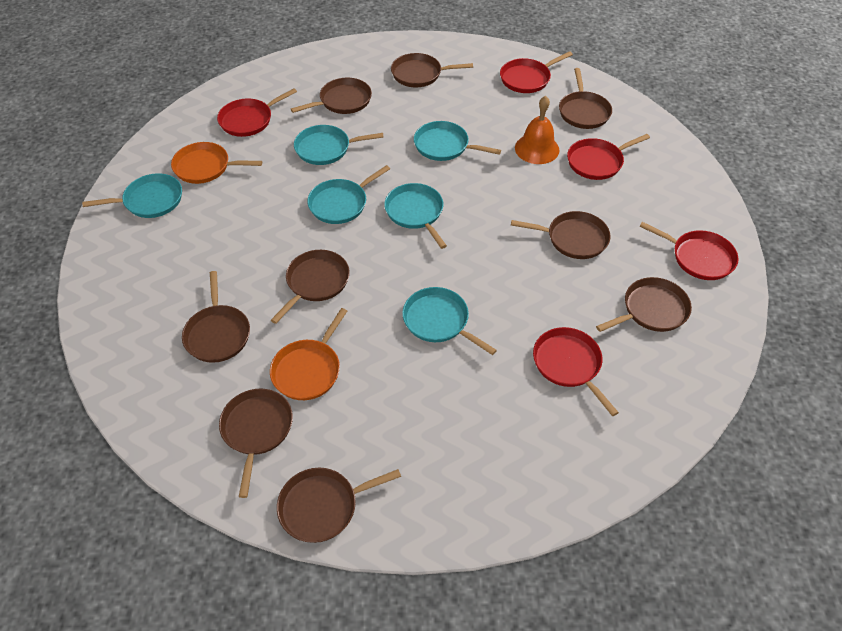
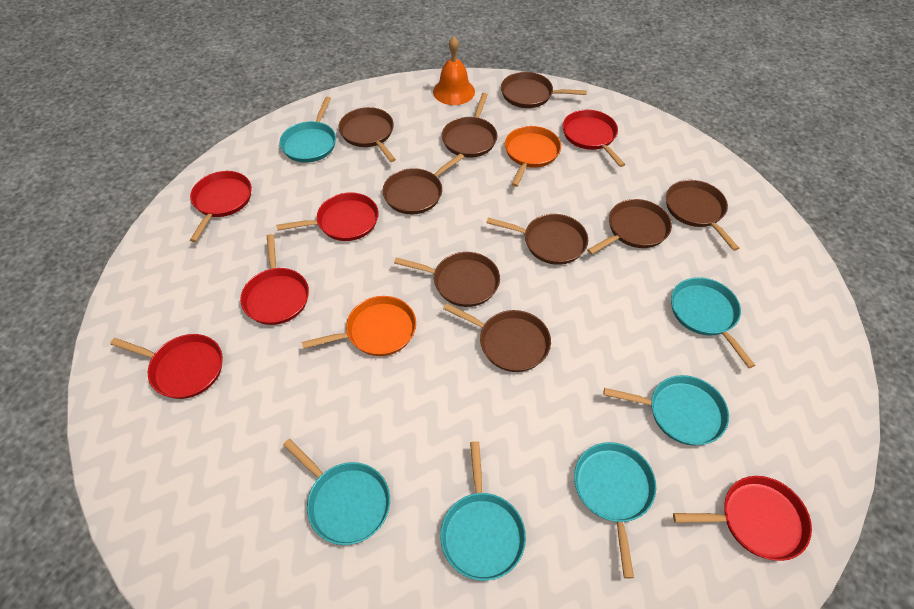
red pan: [217,88,297,137] [500,51,573,93] [533,327,619,416] [567,134,650,180] [639,222,738,280] = 5 -> [110,334,223,399] [190,171,252,242] [240,234,309,325] [276,193,379,241] [563,110,625,167] [673,476,812,561] = 6

